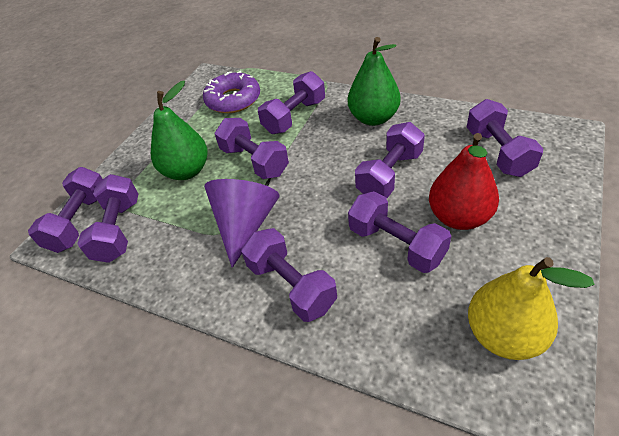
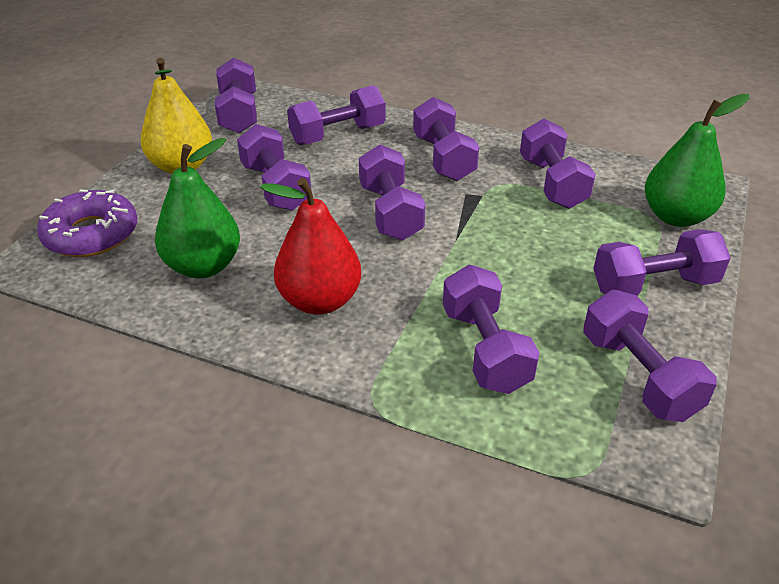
purple cone: [204,179,280,268] = 1 -> none = 0
purple dumbbell: [28,167,103,253] [77,174,138,263] [215,118,289,179] [242,228,337,322] [258,71,325,134] [348,191,451,273] [355,122,425,198] [467,99,543,177] = 8 -> [215,58,257,133] [237,124,311,211] [287,85,385,145] [359,144,425,240] [413,97,479,181] [443,265,539,394] [520,119,596,209] [583,290,717,422] [593,229,731,296] = 9

